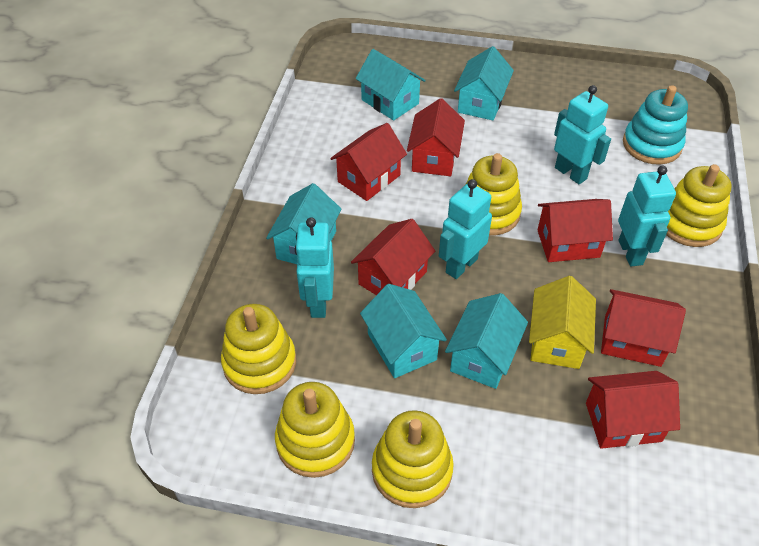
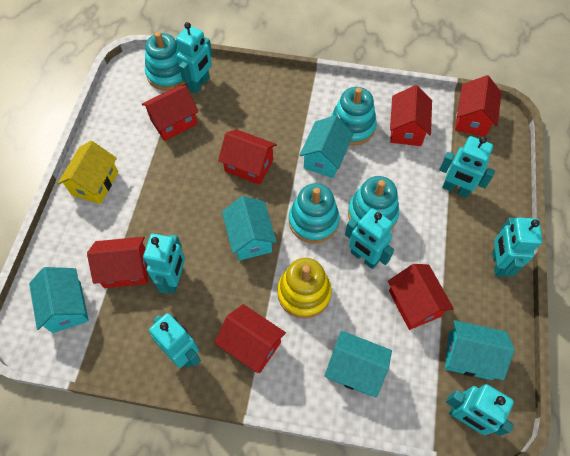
red house: [330,123,407,201] [351,219,435,295] [407,98,465,176] [538,199,613,262] [586,371,680,449] [601,289,686,367] = 6 -> [87,237,148,288] [142,85,198,141] [214,304,286,373] [218,129,277,185] [388,264,454,330] [390,85,432,146] [455,75,502,137] = 7
turquoise robot: [295,217,334,318] [439,179,492,279] [554,85,611,184] [618,166,676,266] = 4 -> [143,234,185,294] [149,313,201,368] [176,22,212,93] [345,208,394,269] [439,136,495,198] [446,384,514,436] [492,218,543,277] = 7
turquoise stacking toy: [623,85,688,165] = 1 -> [145,32,185,91] [289,183,340,243] [331,87,377,146] [348,176,399,229] = 4
yellow stacking toy: [221,304,296,394] [275,382,355,478] [372,410,454,508] [465,153,522,236] [666,164,732,247] = 5 -> [277,258,332,319] = 1

